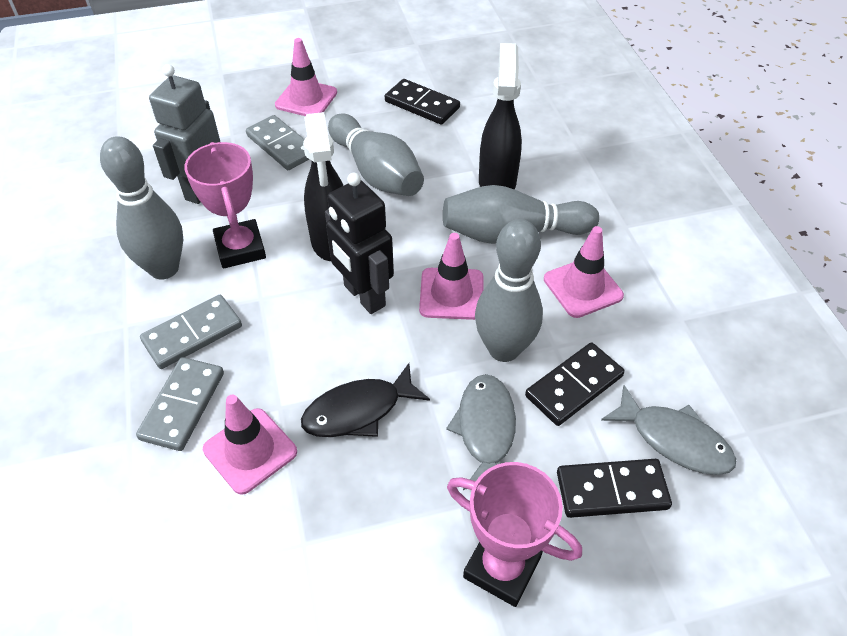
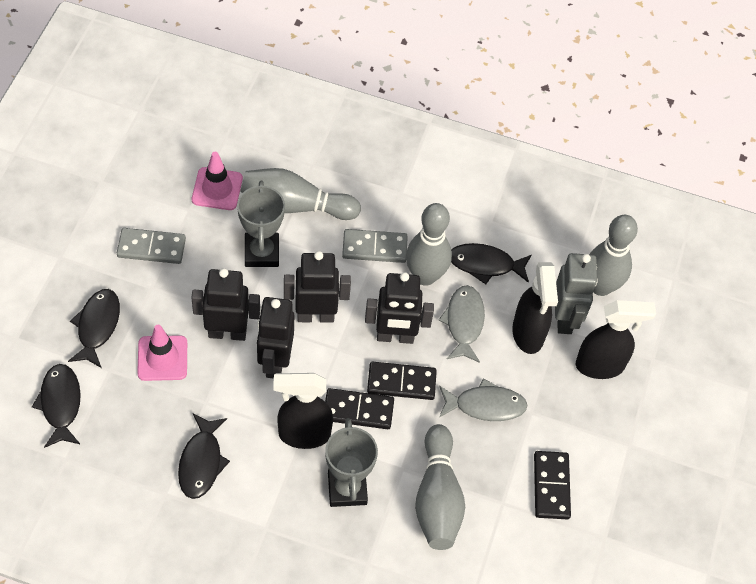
black fish: [301,363,430,437] = 1 -> [32,364,81,448] [68,289,120,368] [178,413,230,499] [451,243,532,284] = 4
black robot: [325,173,394,314] = 1 -> [191,268,260,341] [257,297,294,379] [284,251,351,323] [365,272,434,344] = 4
black spray bottle: [303,112,343,261] [479,43,522,190] = 2 -> [273,373,333,449] [512,262,558,354] [576,300,656,379] = 3
grey domino: [136,357,224,451] [140,295,242,369] [246,115,309,170] = 3 -> [117,228,186,264] [342,229,408,263] = 2
grey trophy: none = 0 -> [237,181,285,267] [325,418,378,507] = 2
pink traffic cone: [203,395,297,495] [275,38,337,116] [419,233,483,320] [544,226,624,318] = 4 -> [137,325,187,381] [192,152,243,210] = 2
pink trophy: [184,142,266,268] [447,462,582,607] = 2 -> none = 0

